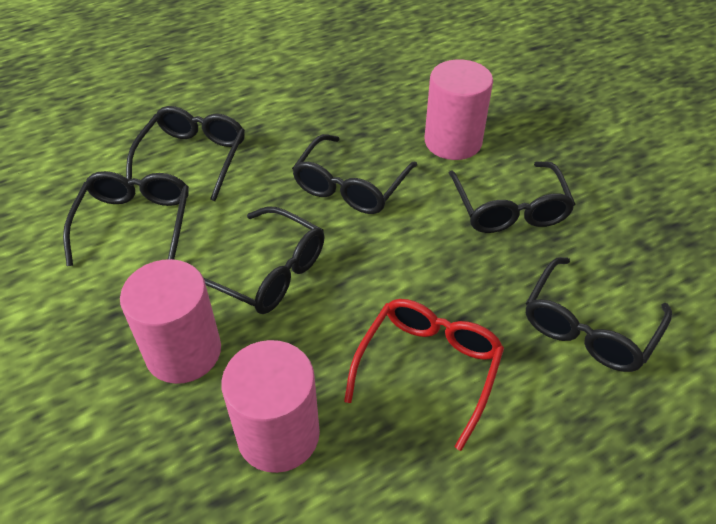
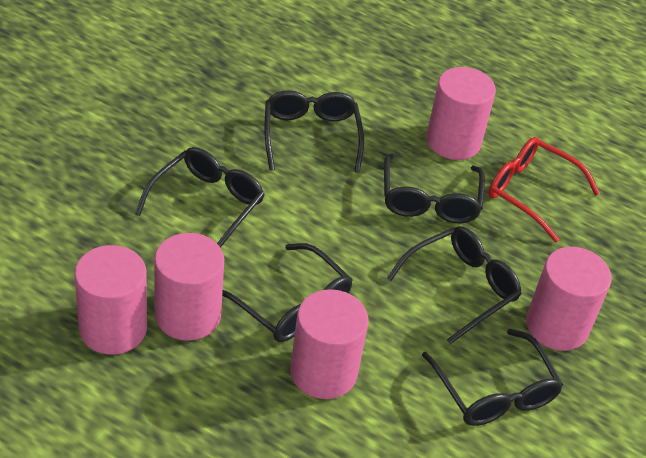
pink cylinder: [120,259,221,384] [221,340,320,473] [424,59,493,160] = 3 -> [74,245,147,355] [154,233,224,341] [290,289,368,399] [426,67,496,160] [526,247,611,351] = 5

